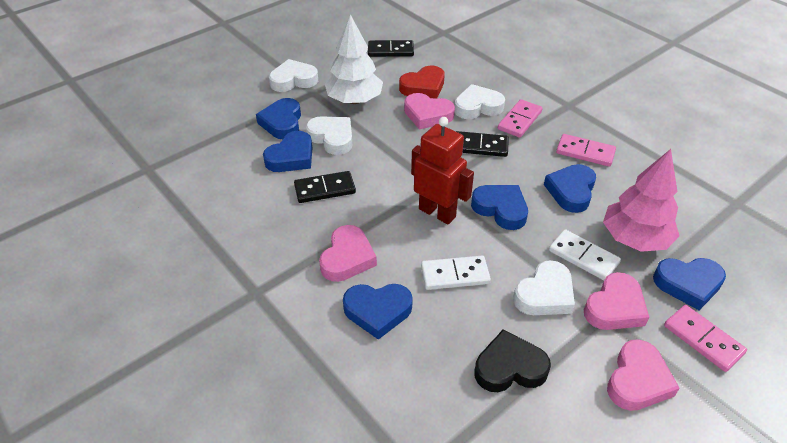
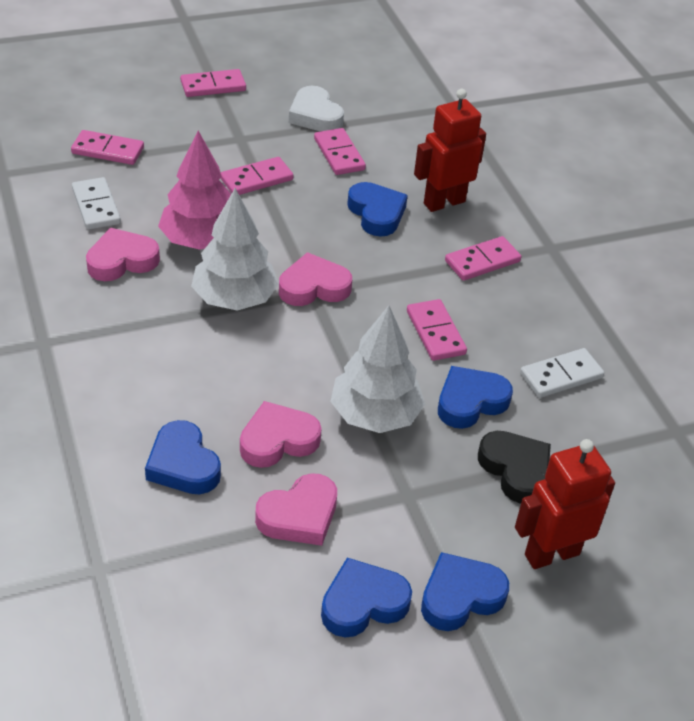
black domino: [294,171,356,203] [368,40,414,57] [456,131,509,157] = 3 -> none = 0
blue heart: [256,98,301,139] [263,131,312,172] [343,284,413,340] [471,185,528,230] [544,164,596,213] [653,258,726,310] = 6 -> [145,420,221,494] [321,558,412,637] [347,182,408,237] [421,552,509,631] [438,366,513,429] = 5
pink domino: [498,99,543,138] [556,134,616,167] [664,305,747,372] = 3 -> [71,130,144,165] [180,69,246,97] [221,157,293,195] [314,128,366,175] [407,299,467,361] [445,236,521,281] = 6
red heart: [399,66,445,98] = 1 -> none = 0
red robot: [411,117,474,225] = 1 -> [414,89,486,212] [515,439,615,569] = 2
white heart: [269,59,318,92] [306,116,353,155] [454,84,505,119] [513,260,575,315] = 4 -> [289,86,344,131] = 1
white tree: [325,14,383,104] = 1 -> [191,188,279,311] [330,306,425,433] = 2

